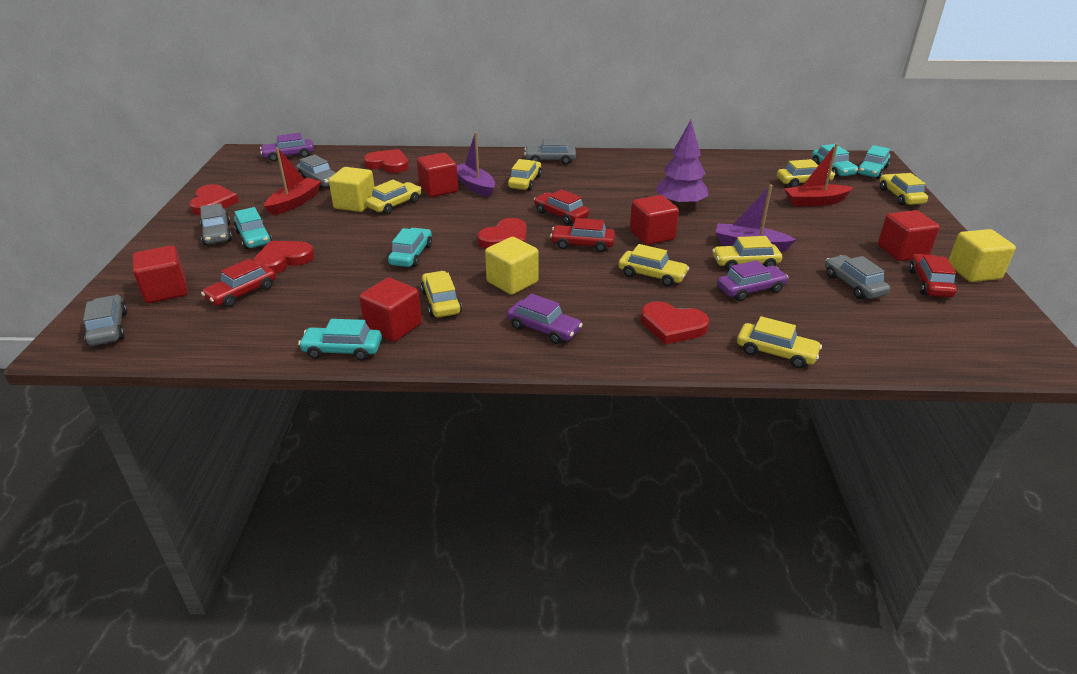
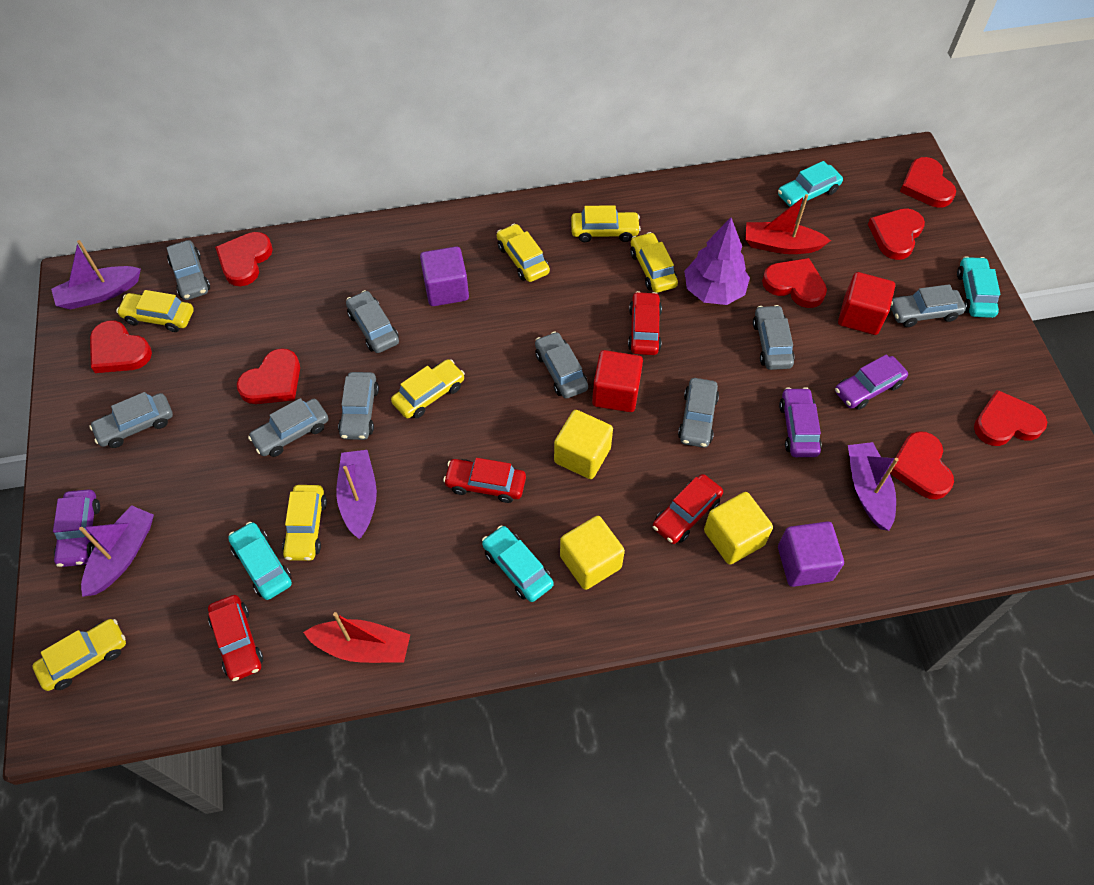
grey car: [83,295,128,346] [200,203,232,245] [296,154,336,189] [524,139,576,164] [825,255,890,299] = 5 -> [89,392,173,448] [167,240,210,300] [248,398,329,457] [338,372,379,440] [346,290,399,353] [535,332,588,399] [678,378,719,448] [753,305,795,370] [890,284,966,327] = 9
purple boat: [457,132,495,197] [715,184,796,252] = 2 -> [51,240,141,310] [79,505,154,597] [336,450,377,539] [848,442,899,531] = 4
purple cube: none = 0 -> [420,246,469,306] [778,521,844,587] = 2
red cube: [133,245,188,303] [359,278,422,342] [417,153,458,197] [630,195,679,245] [878,210,940,261] = 5 -> [592,350,643,412] [838,272,895,335] = 2
red heart: [190,184,239,215] [253,241,314,274] [364,149,409,173] [477,218,527,249] [641,301,709,345] = 5 -> [90,321,152,373] [215,232,273,286] [237,348,300,404] [762,258,827,308] [868,208,925,260] [890,431,954,499] [900,157,956,208] [974,390,1047,446] = 8
turquoise car: [234,207,272,249] [298,319,382,361] [388,228,432,267] [812,144,858,177] [856,145,890,179] = 5 -> [228,522,292,600] [482,526,554,602] [778,161,843,209] [957,256,1000,318] = 4
yellow car: [366,180,422,214] [421,271,462,317] [508,159,542,191] [618,244,689,286] [712,236,782,271] [737,316,822,368] [777,159,835,187] [880,173,928,205] = 8 -> [33,619,126,691] [116,290,194,332] [282,485,327,561] [391,359,465,419] [497,224,550,282] [571,205,641,242] [630,232,678,293] = 7

